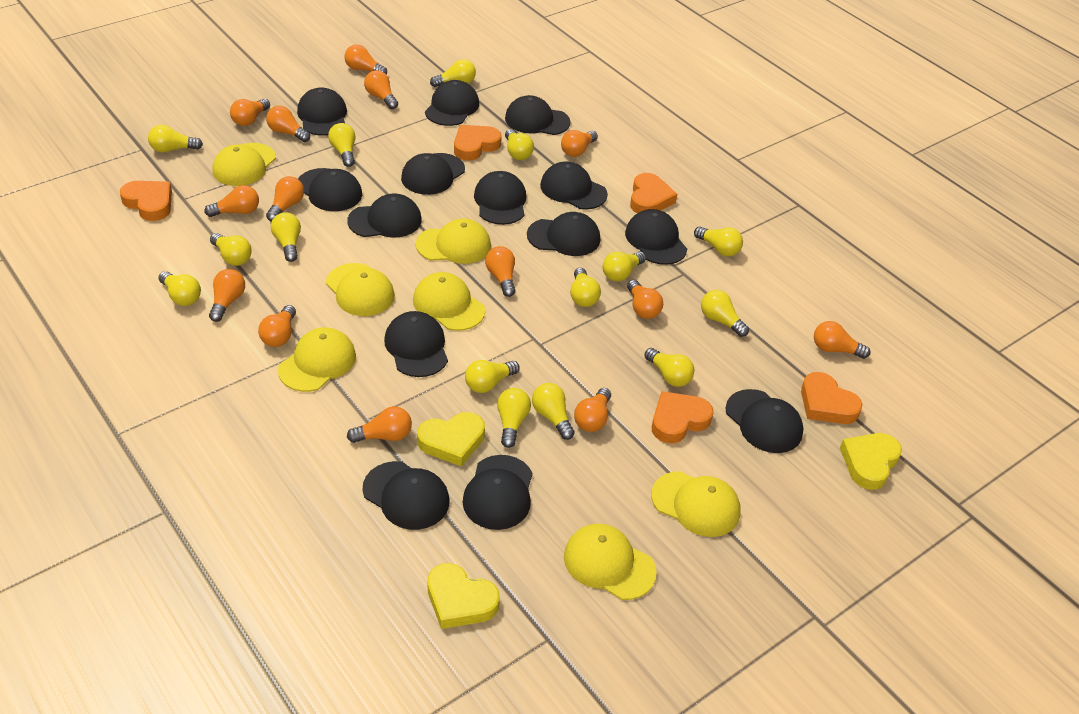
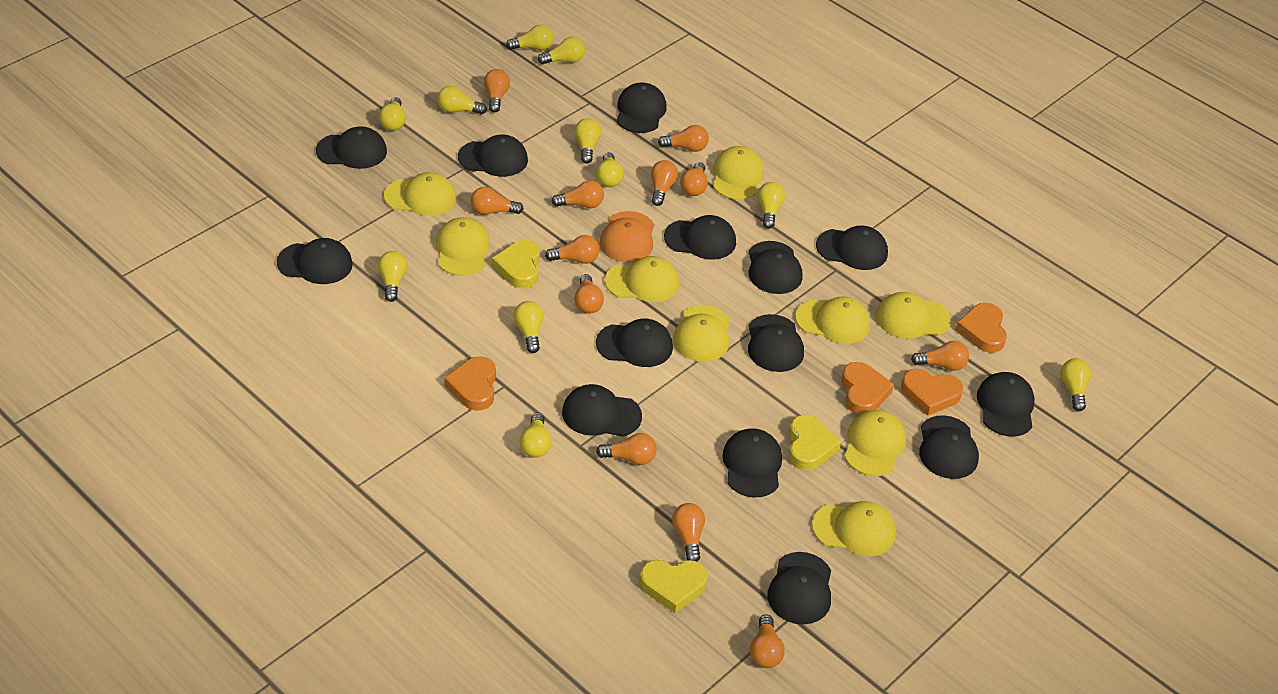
orange cap: none = 0 -> [600,211,654,263] = 1
orange heart: [120,181,172,221] [454,125,502,161] [630,173,677,213] [652,391,714,443] [801,372,862,424] = 5 -> [444,356,496,411] [841,362,894,415] [901,369,963,416] [955,303,1007,353] = 4
orange light bulb: [204,185,259,217] [209,269,245,322] [230,99,270,126] [258,305,296,347] [266,106,310,142] [266,176,304,222] [344,44,387,75] [347,406,412,443] [364,70,398,109] [485,246,515,297] [561,130,598,157] [574,388,611,432] [627,280,663,319] [814,321,871,359] = 14 -> [471,187,524,215] [484,69,510,112] [545,235,600,264] [551,180,604,208] [574,274,604,314] [596,433,657,465] [651,160,678,206] [658,125,709,152] [672,503,705,561] [680,162,708,196] [750,614,785,668] [911,341,969,371] = 12
yellow cap: [212,143,276,186] [278,327,356,392] [326,263,395,316] [413,272,485,331] [416,219,491,264] [564,524,657,600] [651,471,741,537] = 7 -> [384,172,456,216] [436,217,490,276] [605,256,679,302] [673,305,730,362] [713,146,764,199] [795,296,870,344] [812,501,896,556] [844,410,906,476] [876,292,951,339] = 9
yellow light bulb: [148,125,203,153] [158,271,201,306] [210,233,252,266] [271,212,301,262] [328,123,355,167] [430,59,476,87] [465,360,520,393] [497,388,531,448] [505,129,534,160] [532,383,575,440] [570,268,601,307] [603,251,646,281] [644,348,694,387] [694,226,743,256] [701,290,749,337] = 15 -> [378,251,407,302] [379,97,406,131] [437,86,487,114] [506,24,554,50] [514,301,544,353] [520,412,552,458] [538,37,585,65] [574,118,601,164] [596,152,623,187] [757,182,785,229] [1060,358,1091,411] = 11

